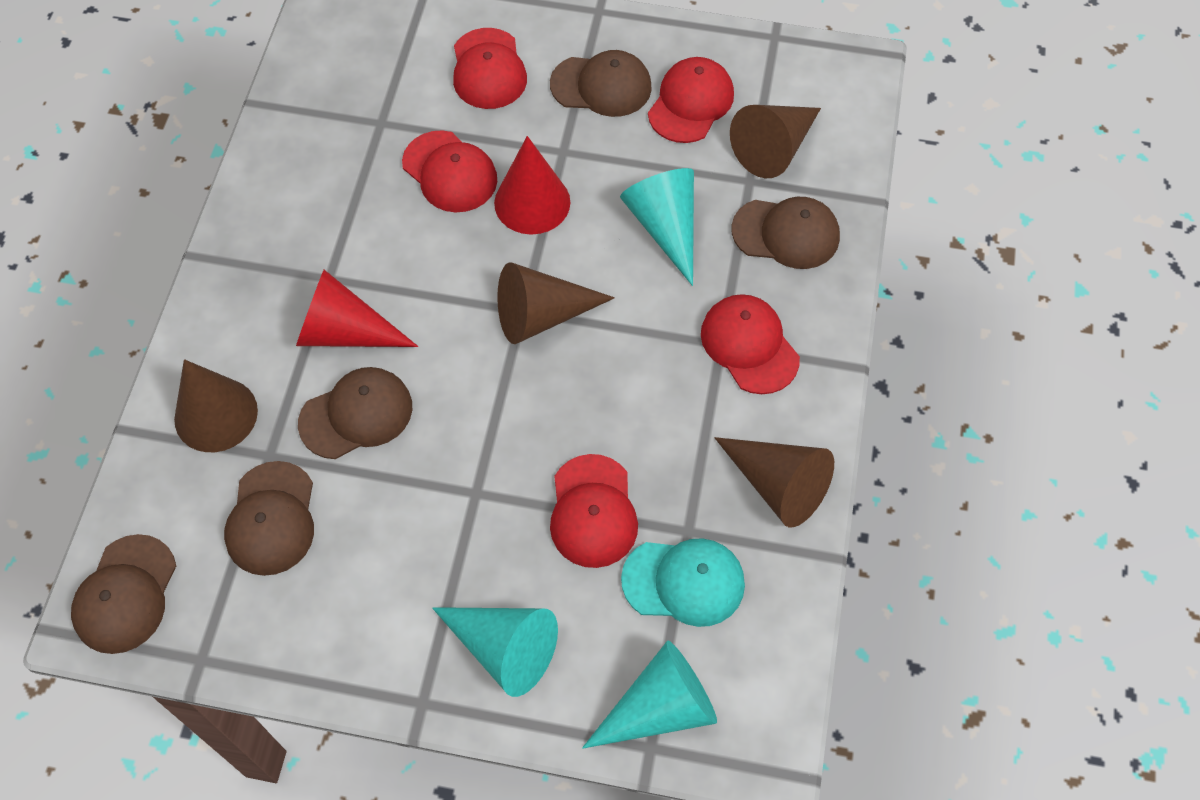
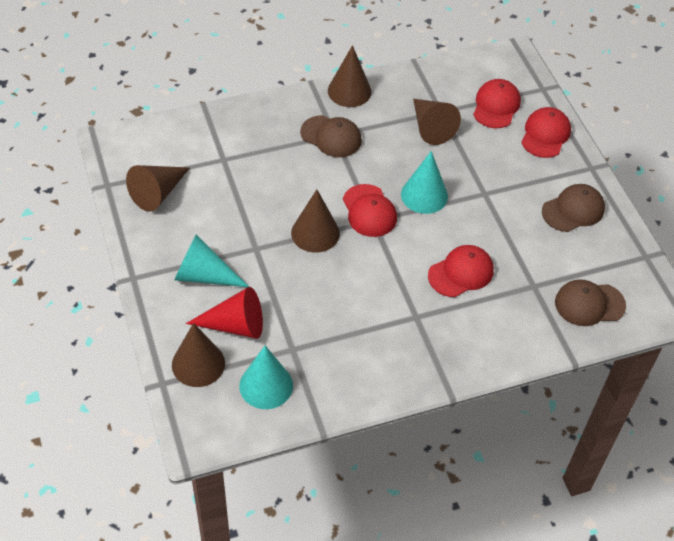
brown cap: [71,534,176,654] [224,461,314,576] [298,367,412,459] [550,50,652,117] [731,197,840,269] = 5 -> [300,115,362,158] [542,184,605,232] [555,279,626,326] = 3
brown cone: [174,359,258,452] [497,262,615,344] [714,437,834,527] [730,105,821,178] = 4 -> [126,165,190,212] [172,323,225,387] [291,189,340,253] [328,45,371,107] [413,99,461,145] = 5
red cap: [402,130,497,212] [453,28,527,109] [550,454,638,568] [648,57,734,143] [701,294,800,394] = 5 -> [343,184,397,237] [428,245,494,297] [473,79,521,128] [521,107,571,158] = 4
red cone: [296,270,418,347] [494,136,570,235] = 2 -> [186,287,263,339] = 1
turquoise cap: [621,538,745,627] = 1 -> none = 0

